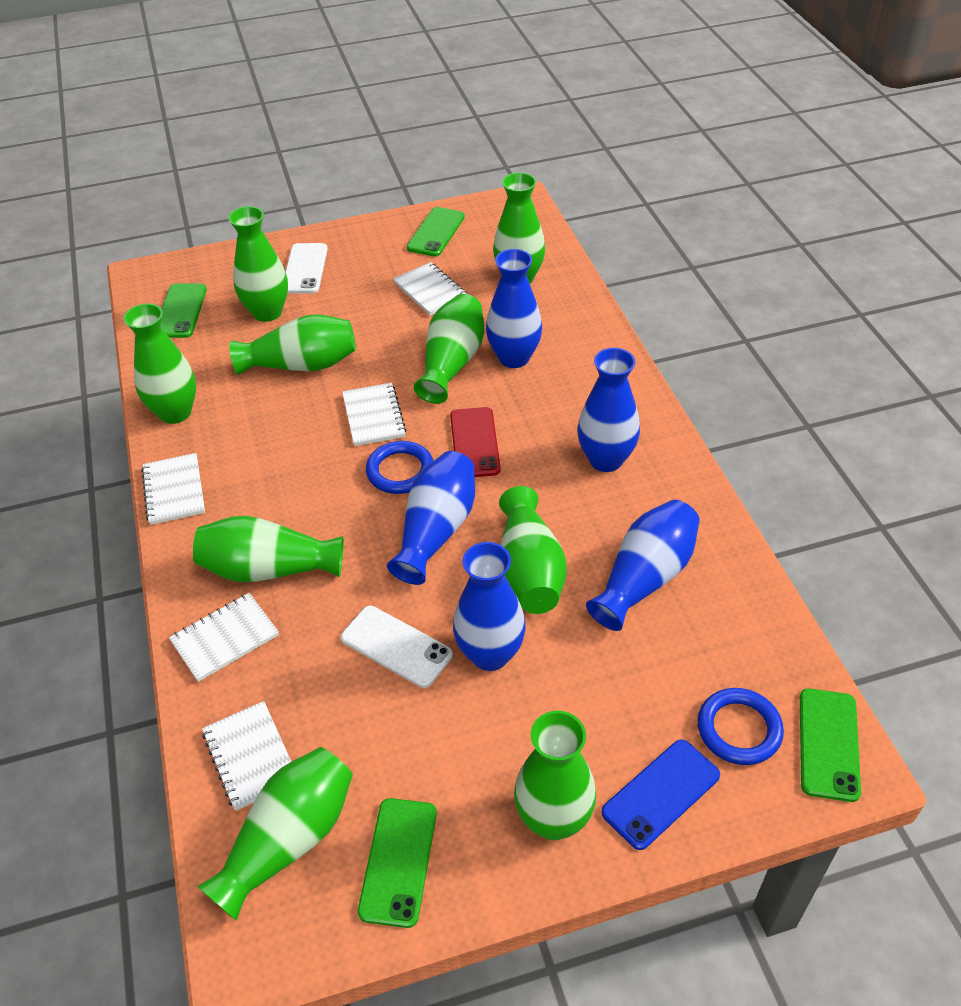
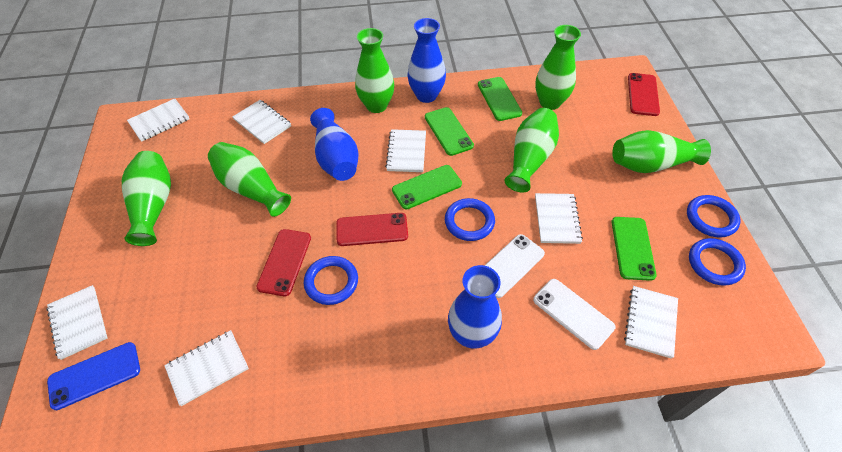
blue ring: [366,441,433,494] [697,688,784,765] = 2 -> [304,256,358,305] [445,198,495,241] [687,195,741,238] [689,238,746,286] = 4
blue vase: [387,451,475,585] [453,542,526,671] [486,249,542,368] [578,348,640,472] [586,500,700,631] = 5 -> [310,108,359,181] [407,18,446,103] [448,265,502,349] = 3
green vase: [124,303,196,424] [193,516,344,582] [197,747,353,921] [228,206,288,322] [229,314,356,375] [414,294,484,404] [493,172,545,284] [499,486,567,614] [514,711,596,840] = 9 -> [122,151,171,246] [208,142,291,217] [355,28,394,113] [504,108,559,193] [535,25,581,110] [612,130,711,173] = 6
red phone: [450,407,501,477] = 1 -> [256,229,311,296] [336,213,408,246] [628,73,660,116] = 3
white notebook: [141,453,205,525] [169,593,279,682] [202,701,291,811] [342,383,406,446] [393,262,467,316] = 5 -> [46,285,108,360] [127,99,190,142] [164,330,249,406] [233,100,291,144] [385,129,426,172] [535,193,583,244] [624,286,678,359] = 7

